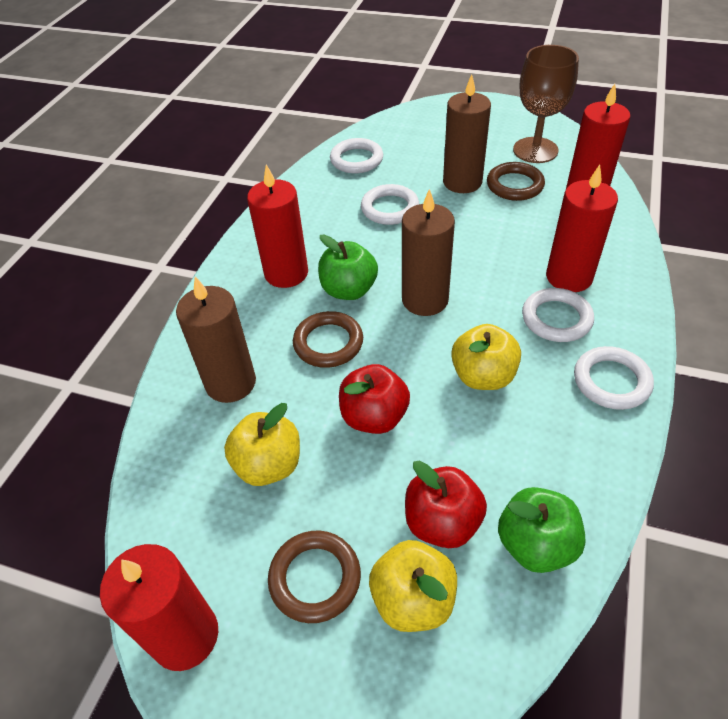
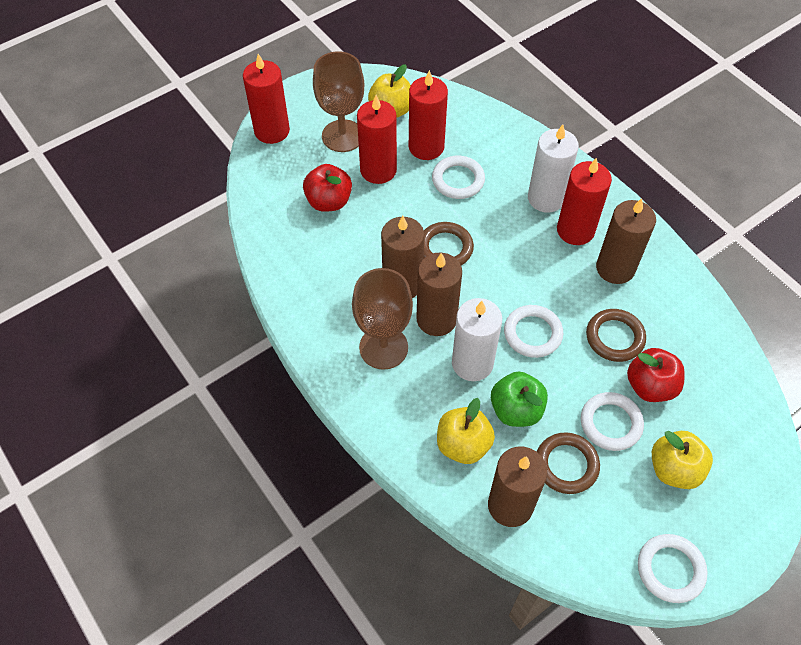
brown candle: [176,277,256,403] [402,189,455,316] [443,74,491,193] = 3 -> [381,216,424,298] [416,253,462,336] [488,447,548,527] [596,198,656,284] = 4
brown goblet: [513,45,579,163] = 1 -> [313,51,365,152] [352,268,413,370] = 2
green apple: [318,234,378,300] [498,487,585,573] = 2 -> [491,371,548,427] = 1
white candle: none = 0 -> [452,298,502,381] [528,124,579,213] = 2

